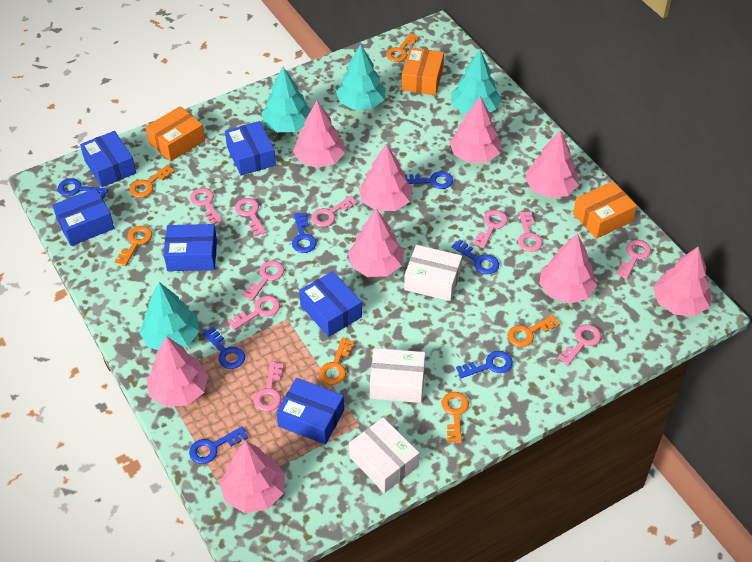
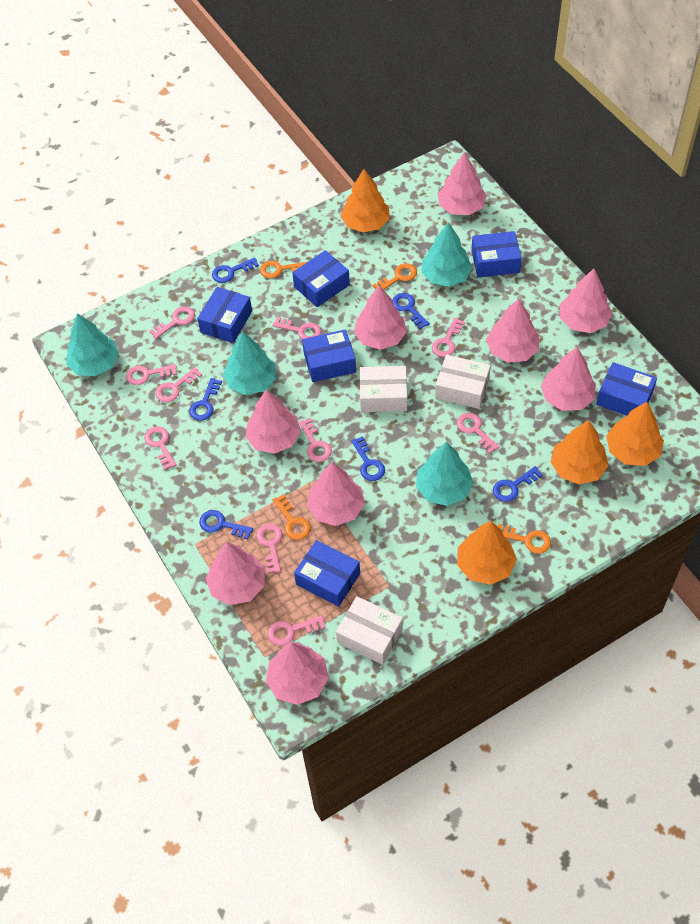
blue key: [58,178,108,199] [189,426,248,464] [202,327,245,369] [292,213,317,253] [405,171,453,189] [452,240,499,274] [456,351,513,379] = 7 -> [189,378,222,421] [199,510,253,540] [212,257,259,283] [351,436,385,481] [392,293,430,329] [493,466,543,502] = 6
orange box: [145,106,205,161] [401,47,444,95] [573,181,637,239] = 3 -> none = 0
orange key: [115,226,152,266] [129,165,175,198] [319,337,354,385] [386,33,419,62] [442,392,469,443] [507,315,560,347] = 6 -> [260,261,307,278] [272,494,311,540] [372,263,417,290] [498,524,551,554] = 4
orange tree: none = 0 -> [341,169,390,232] [457,521,517,585] [551,420,608,485] [606,402,664,466] = 4

